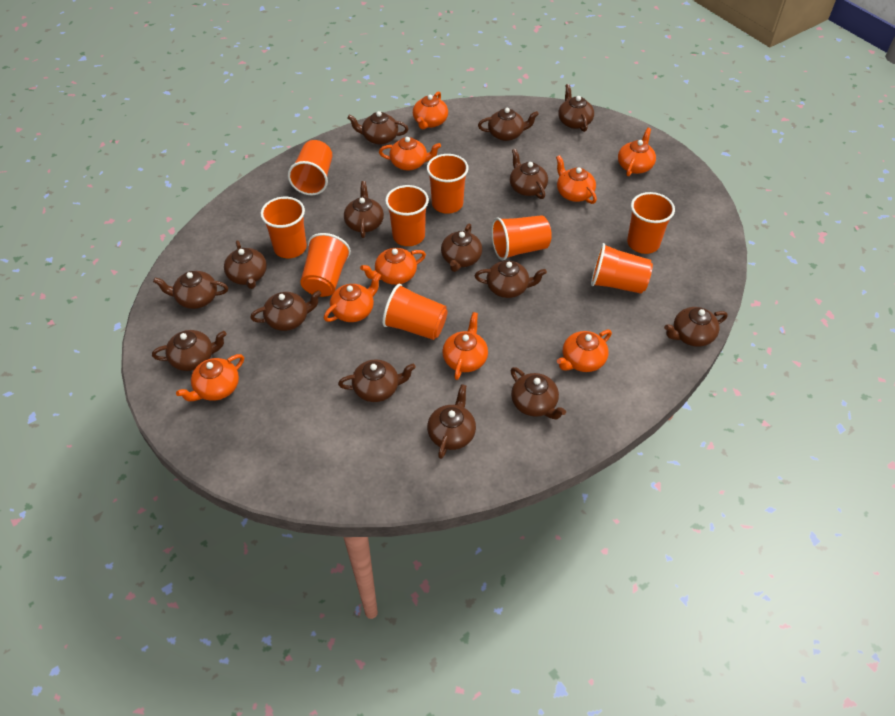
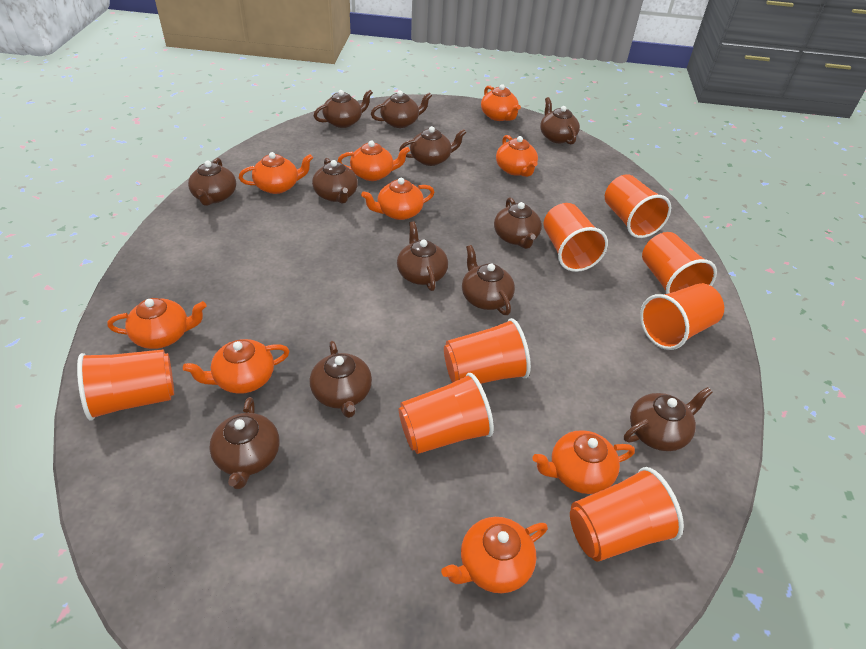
brown teapot: [152,330,227,371] [153,271,228,309] [224,240,267,289] [250,290,322,331] [338,359,416,402] [344,181,384,238] [347,111,408,145] [427,384,476,459] [441,223,482,272] [475,260,547,298] [478,108,539,141] [510,149,548,199] [511,367,566,419] [558,84,594,132] [664,307,728,347] = 15 -> [188,158,236,206] [209,397,280,489] [310,341,372,418] [312,158,358,204] [314,90,373,128] [371,90,432,128] [397,221,448,291] [399,126,466,166] [462,245,515,315] [494,197,542,249] [540,97,580,145] [624,387,712,451] = 12
orange cup: [261,197,307,258] [288,140,333,195] [300,233,351,297] [382,284,448,340] [385,185,429,246] [427,154,469,214] [491,215,552,260] [591,243,653,294] [627,192,675,254] = 9 -> [77,349,174,420] [399,373,494,454] [444,318,531,384] [543,203,608,272] [570,467,684,562] [605,174,671,238] [640,283,724,350] [642,232,717,294] = 8

